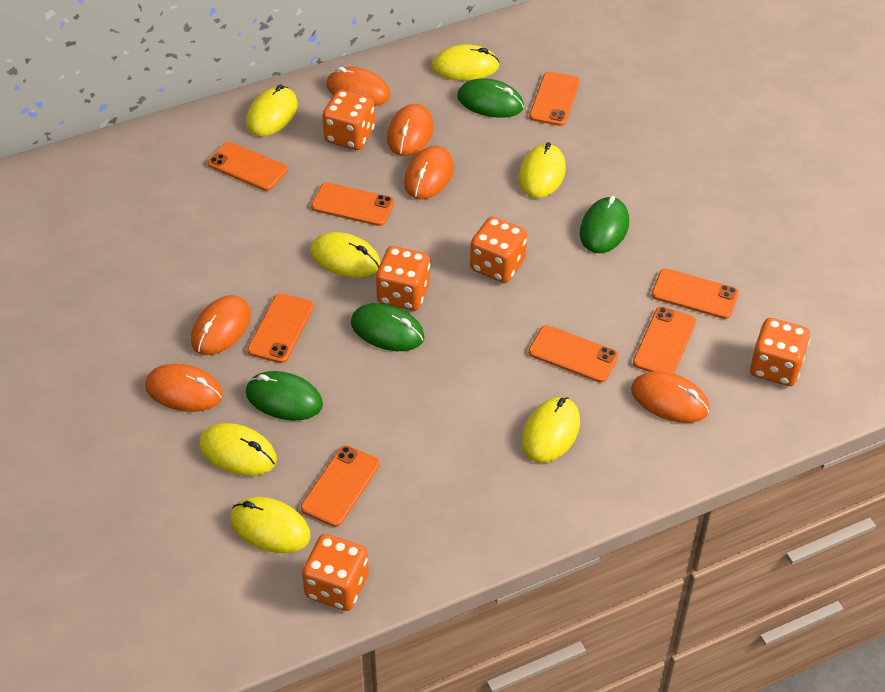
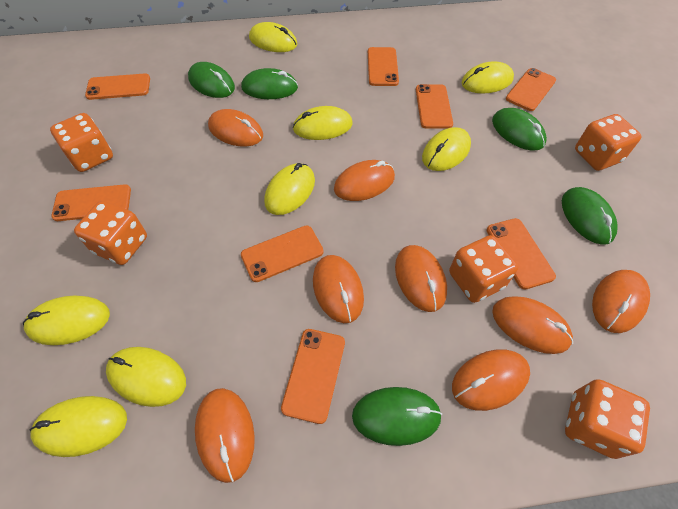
green mouse: [246,371,323,421] [351,303,425,351] [457,78,524,118] [580,196,629,253] = 4 -> [188,62,235,98] [241,68,298,99] [352,387,442,446] [492,108,547,151] [562,187,618,245] = 5
orange mouse: [145,364,223,412] [191,295,251,355] [326,67,391,106] [387,104,433,156] [404,146,454,199] [631,371,709,423] = 6 -> [195,388,255,483] [208,109,263,147] [313,255,364,323] [334,160,395,201] [395,245,447,312] [452,349,530,411] [492,296,573,354] [592,270,650,333] = 8
yellow mouse: [199,423,277,476] [230,497,311,553] [246,84,298,136] [310,232,381,278] [431,44,500,80] [519,142,566,198] [522,397,580,463] = 7 -> [23,296,110,345] [30,396,127,457] [106,347,186,407] [249,22,297,52] [264,163,315,215] [292,106,353,140] [422,127,471,171] [462,61,514,94] = 8

